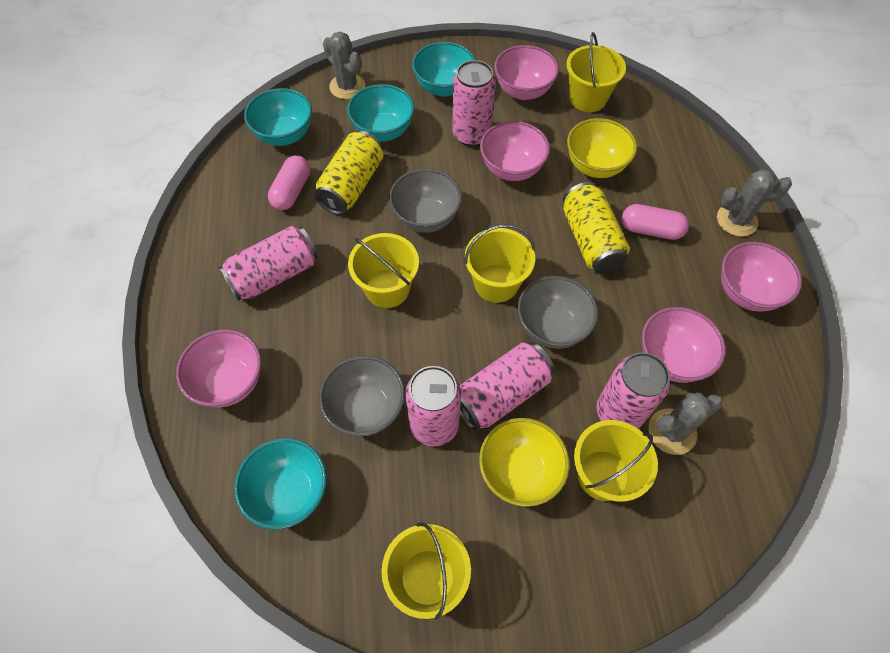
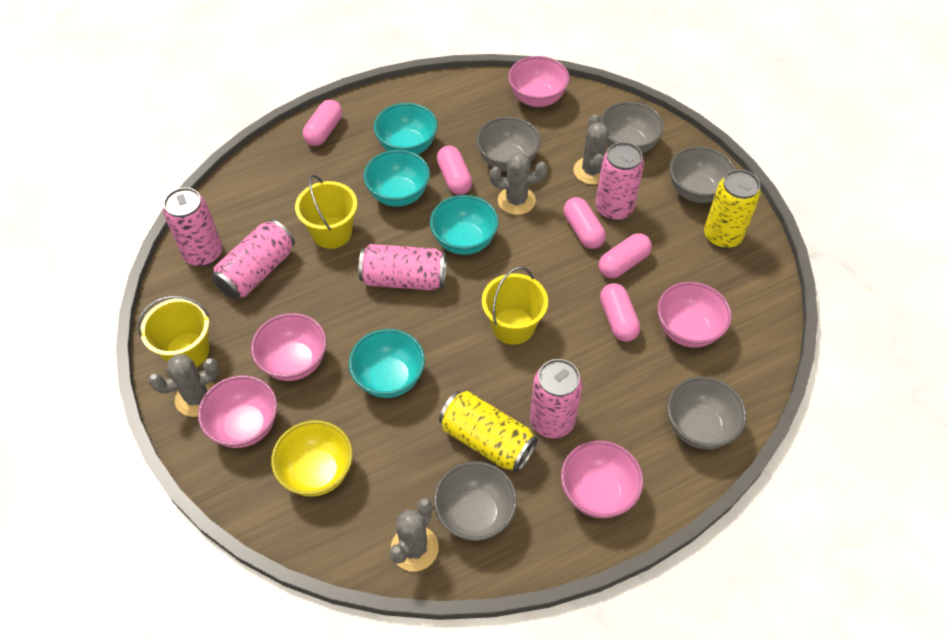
grey bowl: [319,356,405,436] [389,169,462,233] [518,276,598,349] = 3 -> [434,461,517,541] [476,117,541,171] [600,101,664,153] [667,377,747,449] [669,146,736,203] = 5
grey cactus: [323,32,365,99] [648,393,722,455] [717,169,792,236] = 3 -> [148,354,219,417] [389,498,439,572] [490,152,547,215] [574,114,609,185] = 4
pink capsule: [268,155,310,210] [622,204,689,240] = 2 -> [303,100,342,146] [436,146,472,195] [563,197,606,249] [599,233,652,278] [600,283,640,342] = 5
yellow bowl: [479,418,570,507] [567,118,637,178] = 2 -> [271,420,353,497] = 1
yellow bucket: [348,233,419,308] [381,522,471,620] [464,224,535,303] [566,32,626,112] [574,420,658,502] = 5 -> [138,295,210,367] [295,175,357,249] [482,267,548,345] = 3

